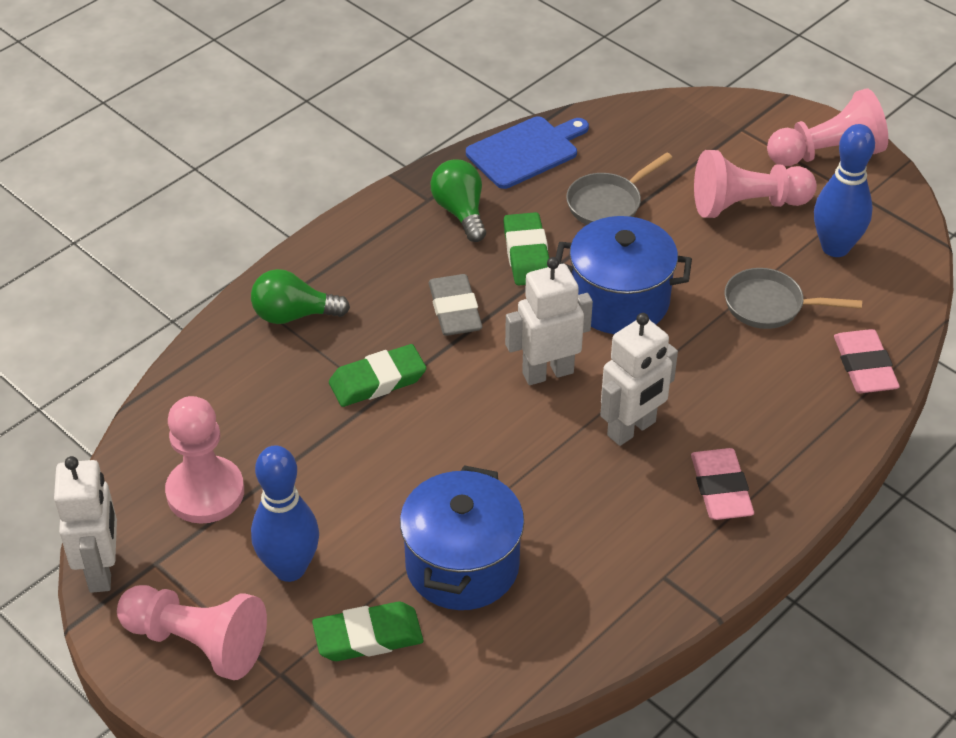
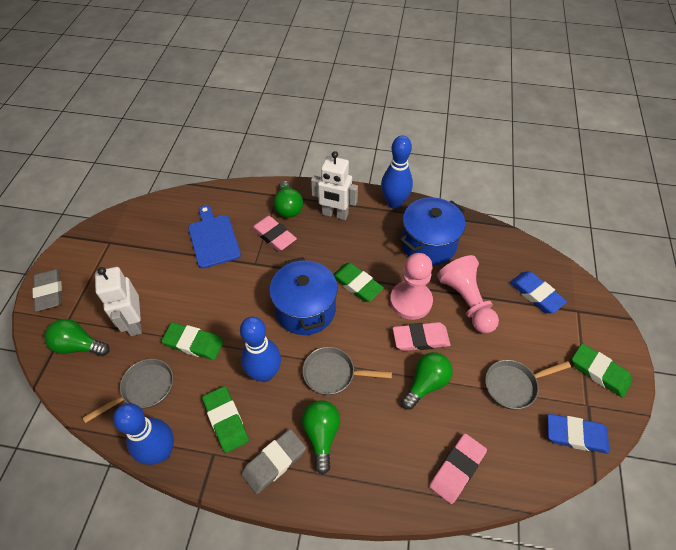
blue bowling pin: [251,445,319,582] [814,124,875,257] = 2 -> [113,403,174,465] [240,317,281,382] [381,135,413,209] = 3
blue eraser: none = 0 -> [510,271,567,313] [547,414,610,454] = 2
green eraser: [312,602,424,661] [329,344,427,407] [503,212,549,286] = 3 -> [162,322,224,360] [202,386,249,453] [333,263,384,302] [572,343,632,398] = 4
green light bulb: [251,269,350,324] [431,159,486,242] = 2 -> [44,319,110,356] [274,181,303,218] [302,400,340,475] [401,352,453,410] = 4
grey eraser: [429,274,483,336] = 1 -> [33,269,62,312] [241,429,306,494] = 2
grey pan: [566,152,673,225] [725,268,862,329] = 2 -> [83,359,173,423] [302,347,392,395] [485,360,571,410] = 3
pink eraser: [691,448,754,520] [834,329,900,393] = 2 -> [251,216,297,251] [393,322,450,351] [429,434,487,504] = 3
pink pawn: [117,585,267,680] [165,396,244,524] [694,150,817,218] [767,89,888,166] = 4 -> [390,253,433,320] [437,255,499,333] = 2
white robot: [54,456,117,593] [505,257,593,385] [600,313,678,446] = 3 -> [95,267,142,336] [311,151,358,220] = 2

